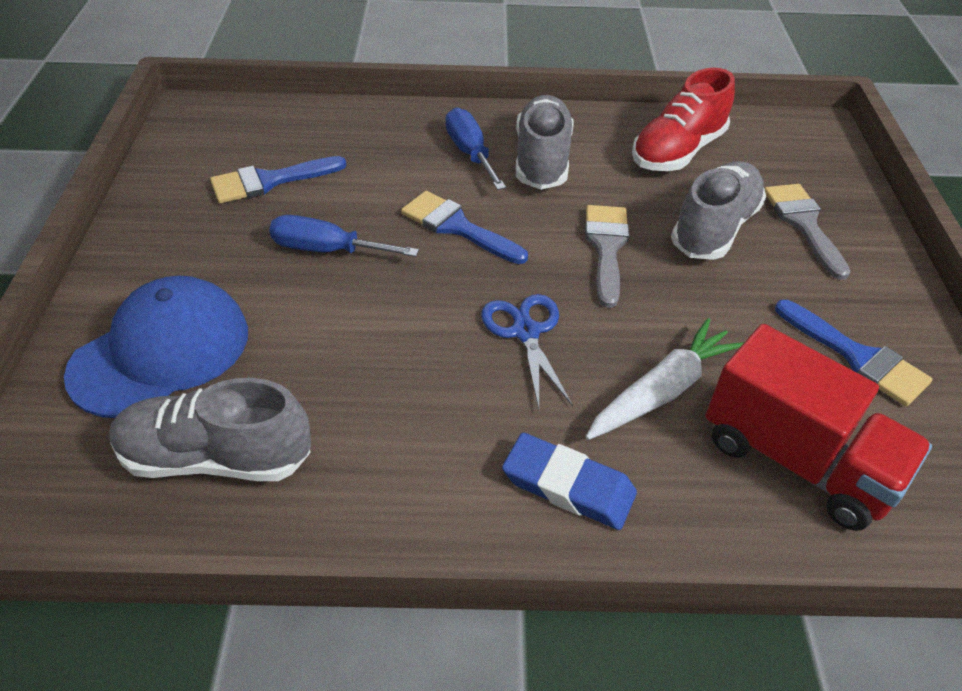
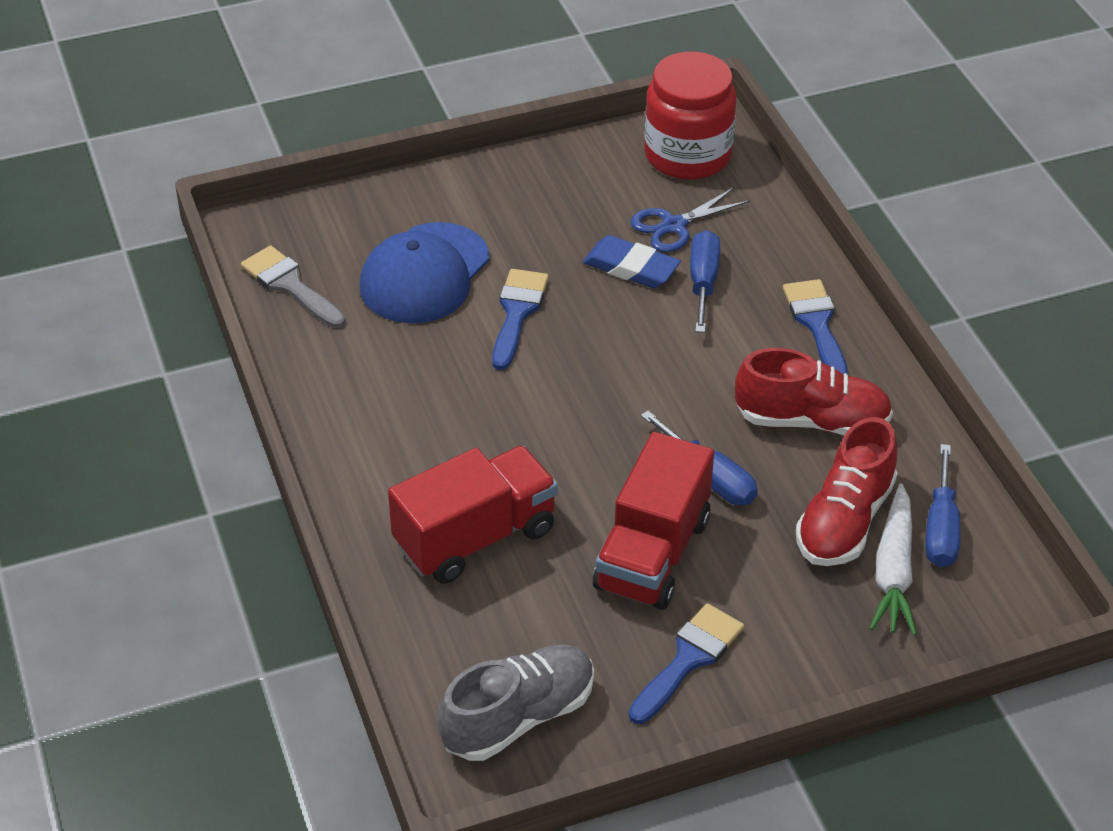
blue screwdriver: [269,215,419,257] [445,107,506,190] = 2 -> [641,411,758,505] [690,230,720,333] [925,444,960,567] = 3
grey brush: [585,205,629,308] [764,184,851,280] = 2 -> [241,245,346,328] = 1
grey shoe: [109,378,311,481] [516,95,574,190] [671,161,766,260] = 3 -> [438,644,594,761] = 1
red jar: none = 0 -> [644,52,736,180] = 1
red shoe: [632,68,735,171] = 1 -> [735,348,893,435] [796,417,897,566] = 2
red truck: [705,324,932,531] = 1 -> [388,446,558,584] [593,432,714,610] = 2

